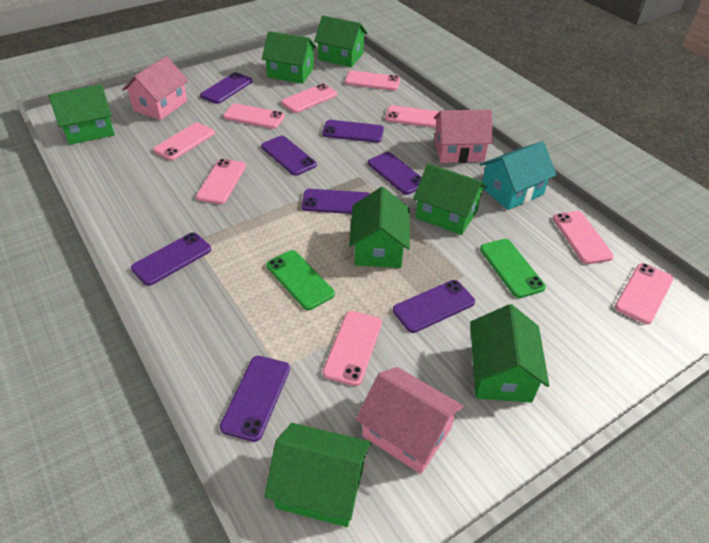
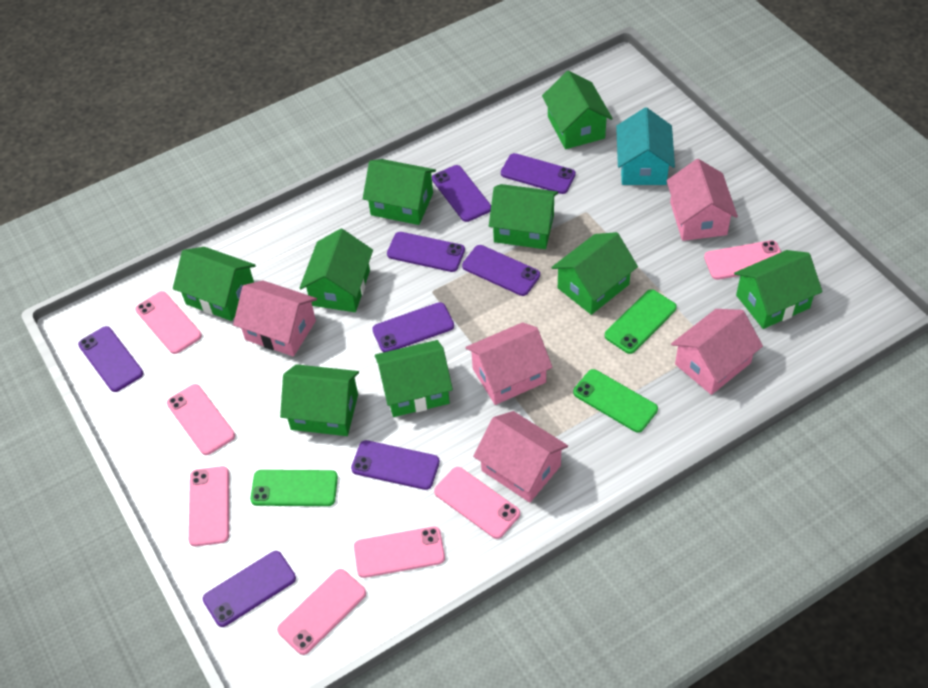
green house: [49,84,115,145] [262,31,317,84] [264,423,371,527] [314,15,367,67] [349,187,410,268] [413,163,487,235] [470,304,549,403] = 7 -> [173,247,256,321] [280,364,359,436] [300,229,373,312] [363,159,436,225] [375,340,453,417] [489,184,558,249] [542,71,613,149] [552,232,638,315] [734,250,822,329] = 9
green phone: [266,250,335,310] [480,239,546,298] = 2 -> [250,470,338,506] [573,369,658,433] [605,289,677,354] = 3
pink house: [122,56,188,120] [356,367,464,474] [434,110,493,163] = 3 -> [233,280,317,356] [466,322,552,405] [473,411,568,502] [667,159,738,241] [671,309,763,395] = 5
pink phone: [153,122,215,161] [196,159,246,204] [223,103,285,129] [281,83,338,113] [322,311,382,386] [345,71,400,91] [385,105,440,128] [553,211,614,264] [615,263,673,324] = 9 -> [136,291,202,354] [167,384,235,455] [189,466,229,546] [277,569,366,655] [354,527,445,578] [434,467,520,539] [704,240,781,280] = 7

